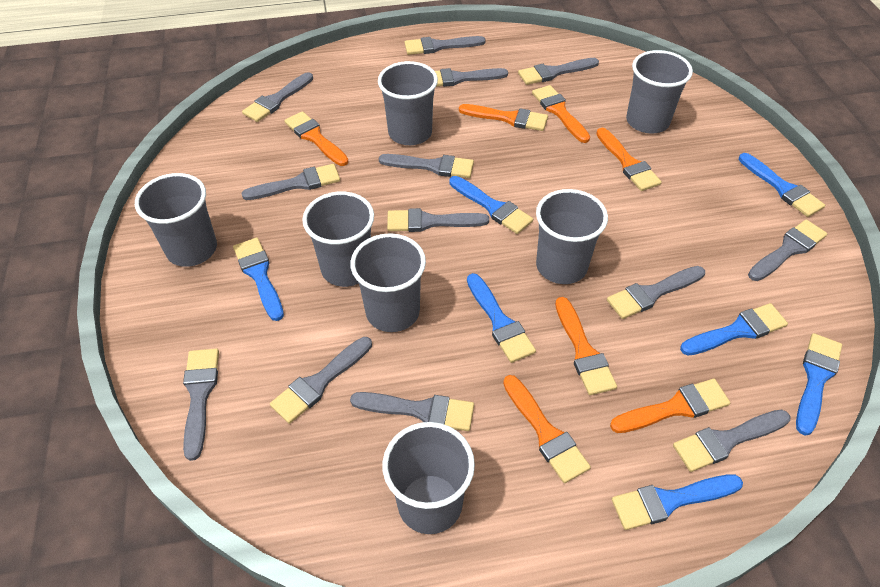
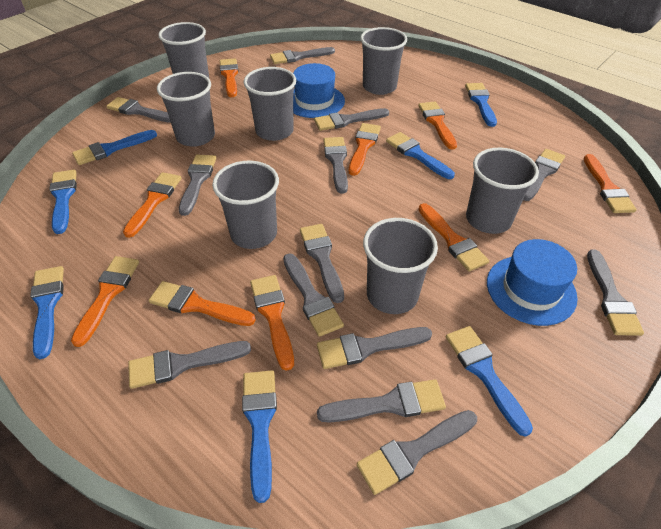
blue hat: none = 0 -> [293,63,345,118] [487,239,578,326] = 2
orange brush: [284,111,349,166] [459,104,548,131] [503,375,591,483] [532,85,590,143] [555,297,617,395] [596,128,662,191] [610,379,730,433] = 7 -> [71,256,139,347] [123,172,181,238] [149,281,256,326] [220,58,239,97] [250,275,294,371] [349,123,381,176] [418,101,457,149] [418,203,489,271] [584,154,637,213] = 9

